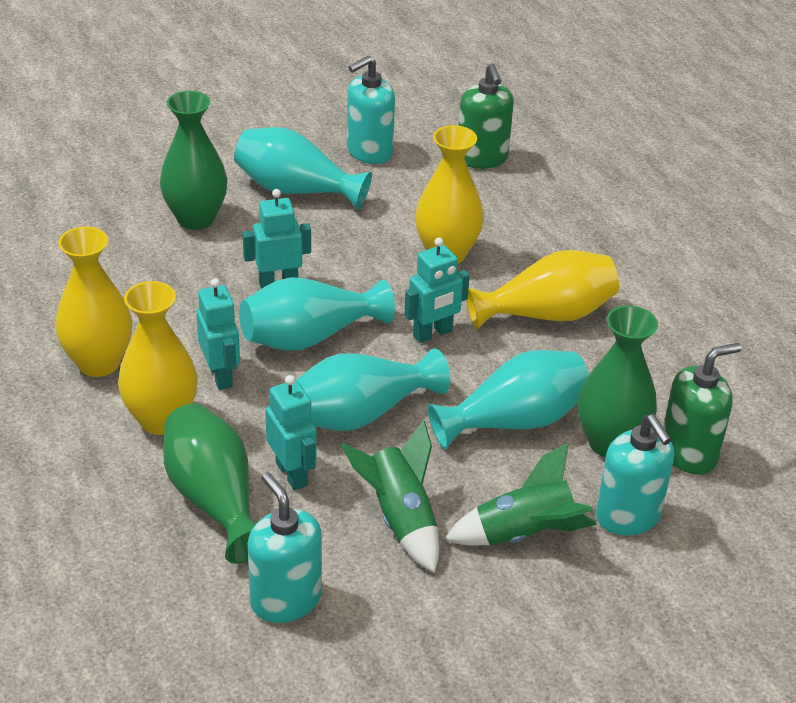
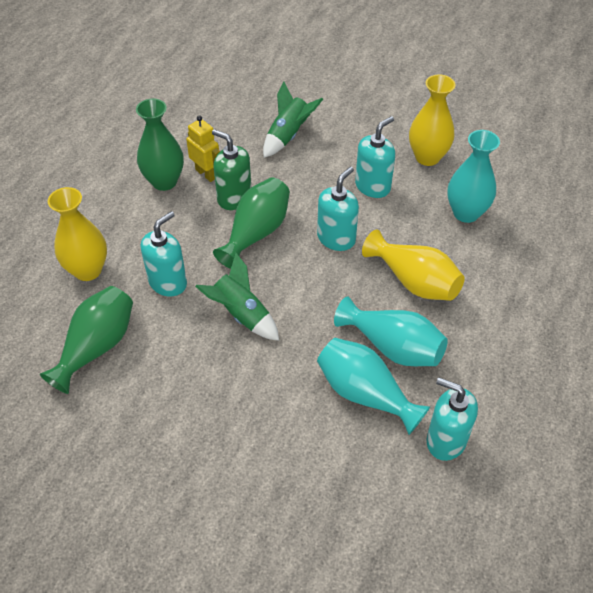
green soap dispenser: [459,63,514,169] [663,343,741,475] = 2 -> [212,129,251,210] = 1
turquoise robot: [196,278,240,390] [243,189,311,289] [265,375,316,490] [404,237,470,343] = 4 -> none = 0
turquoise soap dispenser: [248,472,322,623] [347,56,395,164] [596,414,674,535] = 3 -> [141,211,187,296] [317,167,359,251] [355,116,395,198] [427,377,478,461] = 4
turquoise vase: [234,127,372,210] [239,277,395,351] [296,348,450,431] [427,350,589,449] = 4 -> [317,338,430,435] [334,296,448,366] [447,130,500,223] = 3
yellow robot: none = 0 -> [186,115,220,182] = 1
yellow vase: [55,226,132,377] [118,281,198,435] [415,125,484,264] [467,250,619,330] = 4 -> [48,187,107,281] [362,229,465,301] [409,75,455,166] = 3

